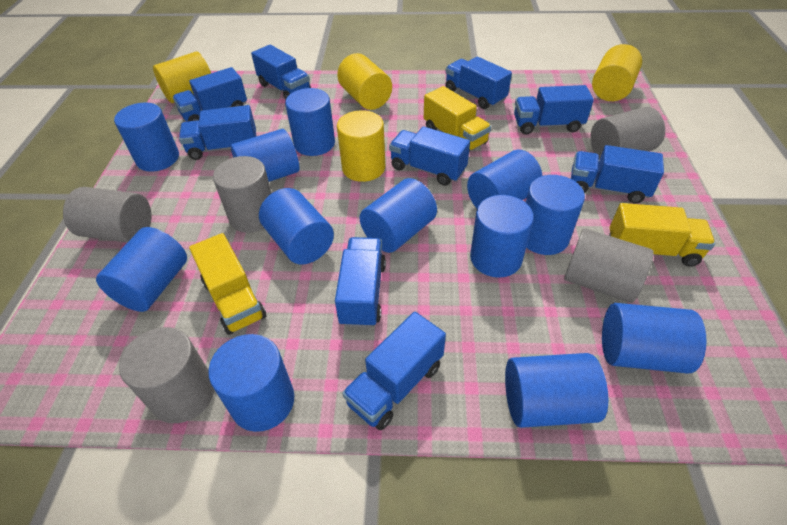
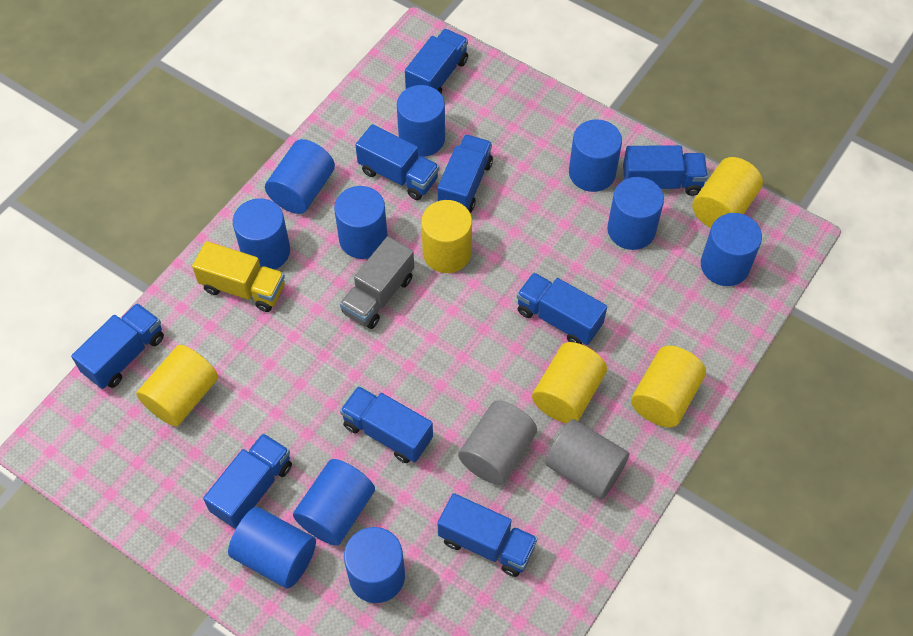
blue cylinder: [96,227,187,312] [114,102,179,172] [208,334,294,432] [231,129,299,182] [259,188,334,265] [285,88,335,156] [359,178,437,253] [467,150,543,208] [470,195,534,278] [505,353,608,428] [526,175,585,255] [602,303,707,374] = 12 -> [228,507,316,589] [233,198,290,269] [265,139,335,214] [293,459,375,546] [334,186,388,259] [344,527,405,603] [397,85,445,157] [569,119,622,192] [607,177,664,250] [701,213,762,286] = 10
grey cylinder: [63,187,151,243] [119,327,215,423] [213,156,272,233] [564,228,654,303] [590,107,665,159] = 5 -> [458,401,537,485] [545,419,629,499] = 2
grey truck: none = 0 -> [340,236,414,329] = 1
yellow cylinder: [153,51,211,103] [337,53,392,110] [337,110,385,182] [592,44,642,101] = 4 -> [136,345,218,426] [421,200,472,273] [532,342,607,423] [631,346,706,427] [692,157,763,228] = 5
yellow truck: [189,233,266,335] [424,86,491,152] [609,203,715,267] = 3 -> [192,241,285,312] = 1

